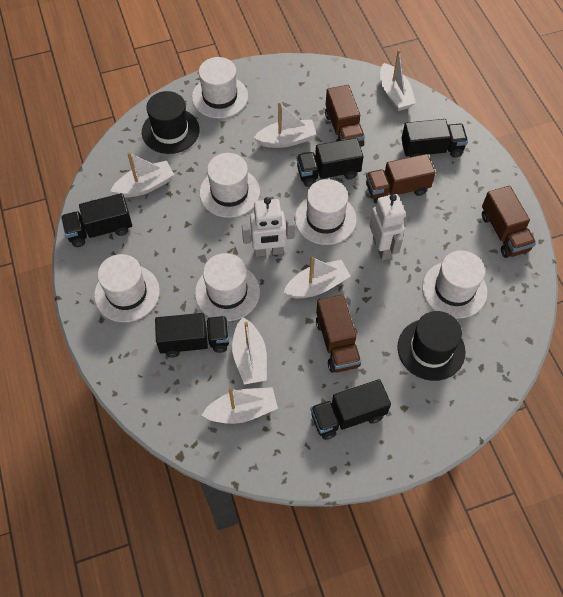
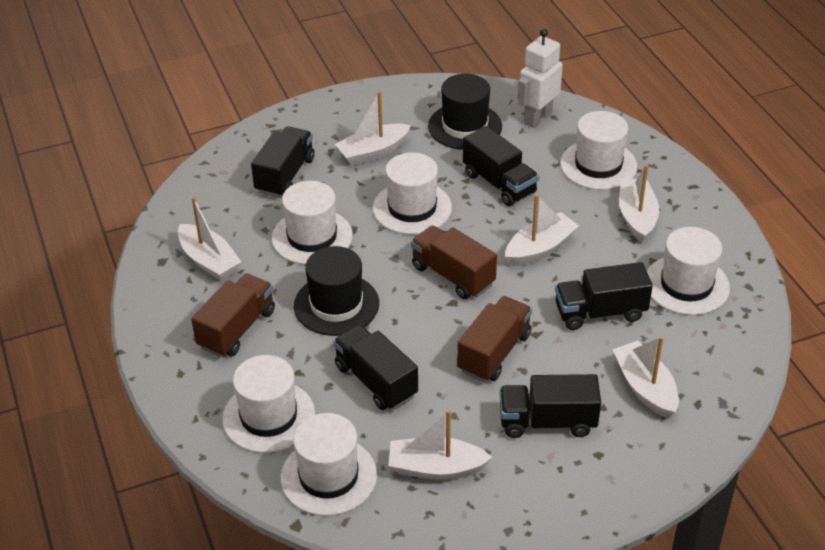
brown truck: [316,294,361,373] [325,85,365,147] [366,154,435,204] [482,186,536,258] = 4 -> [191,274,275,357] [411,225,497,299] [457,296,532,382] = 3
white robot: [242,197,295,257] [369,194,405,261] = 2 -> [517,29,563,128] = 1

